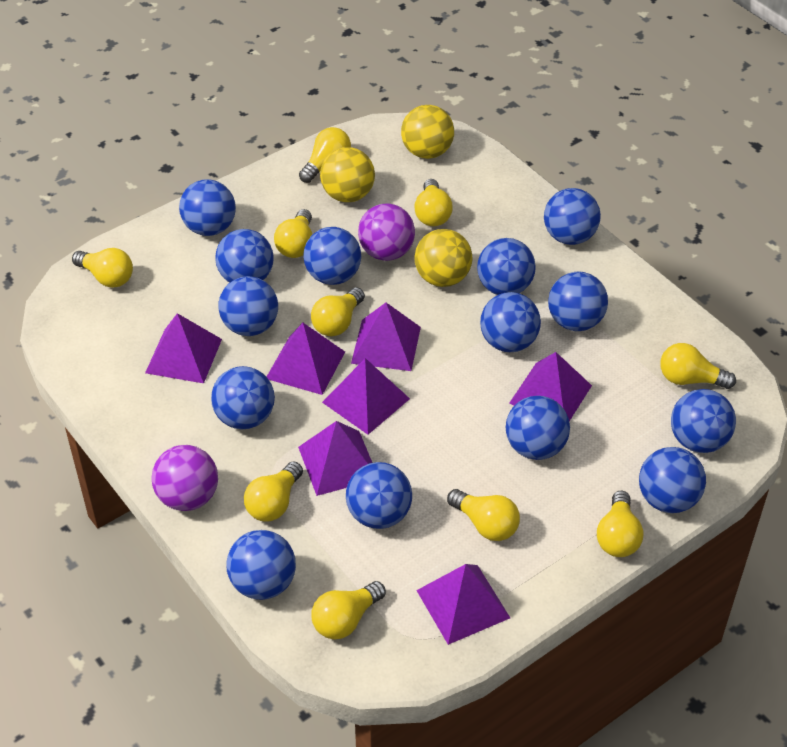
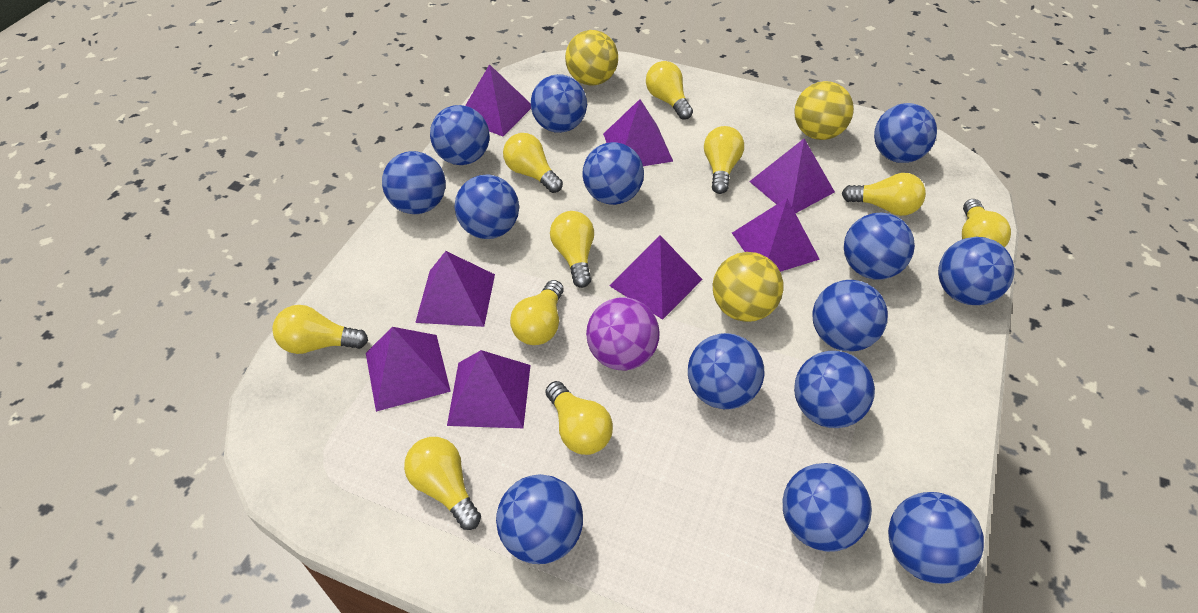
purple ball: [152,445,218,511] [358,203,415,261] = 2 -> [586,297,660,370] = 1
purple pyramid: [145,313,222,383] [267,323,345,395] [298,421,372,496] [322,358,410,435] [351,303,421,371] [416,564,510,645] [509,352,592,421] = 7 -> [366,327,451,412] [415,251,495,327] [447,350,531,428] [465,64,531,137] [603,99,673,166] [609,235,703,320] [732,198,820,272] [749,139,835,214] = 8

